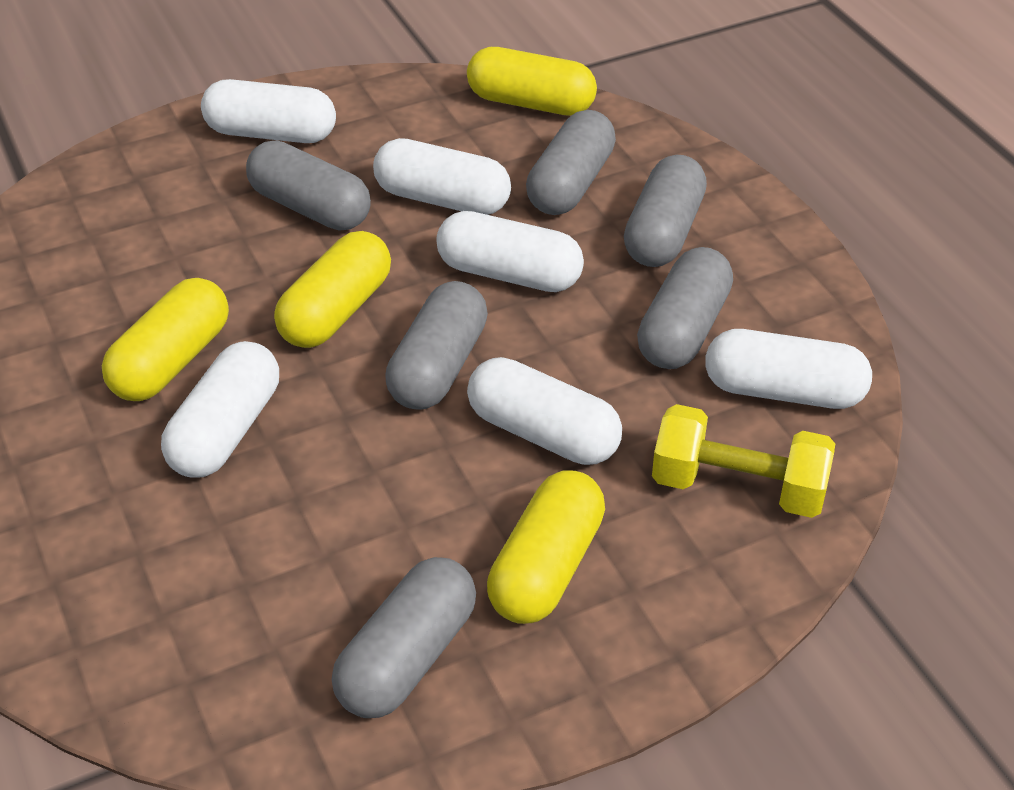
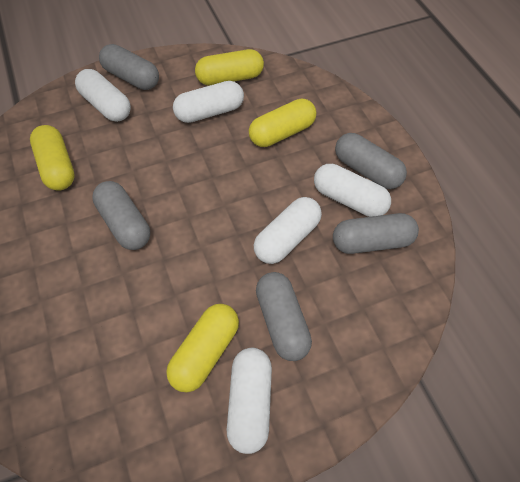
grey capsule: [246,140,371,231] [332,557,476,718] [385,281,488,410] [526,110,616,215] [624,155,707,267] [637,247,733,369] = 6 -> [92,181,150,250] [99,44,159,90] [256,272,312,361] [333,213,419,254] [335,133,407,189] = 5
white capsule: [161,341,279,478] [201,79,336,143] [373,138,511,215] [436,211,584,292] [467,357,622,465] [705,329,872,409] = 6 -> [75,69,131,122] [173,81,244,123] [227,348,272,454] [254,197,322,264] [314,164,391,217] = 5
yellow dumbbell: [652,404,835,518] = 1 -> none = 0

